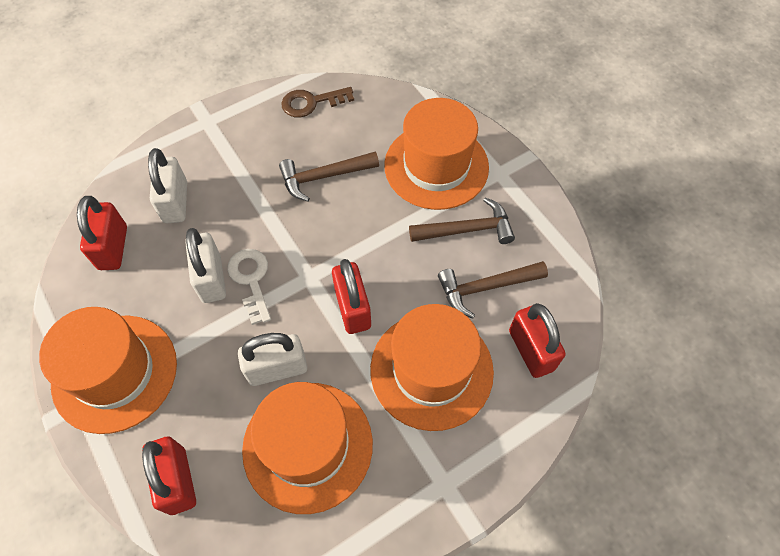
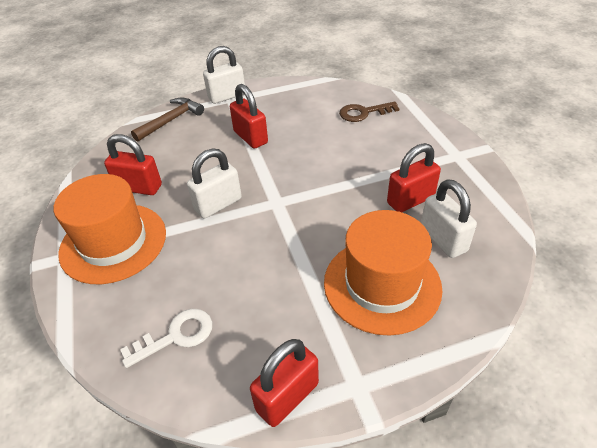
brown hammer: [279,152,379,202] [409,197,515,244] [438,261,548,319] = 3 -> [131,97,204,142] = 1
orange hat: [39,307,177,434] [242,382,373,514] [370,304,494,431] [384,98,489,210] = 4 -> [54,174,166,284] [324,210,443,336] = 2

